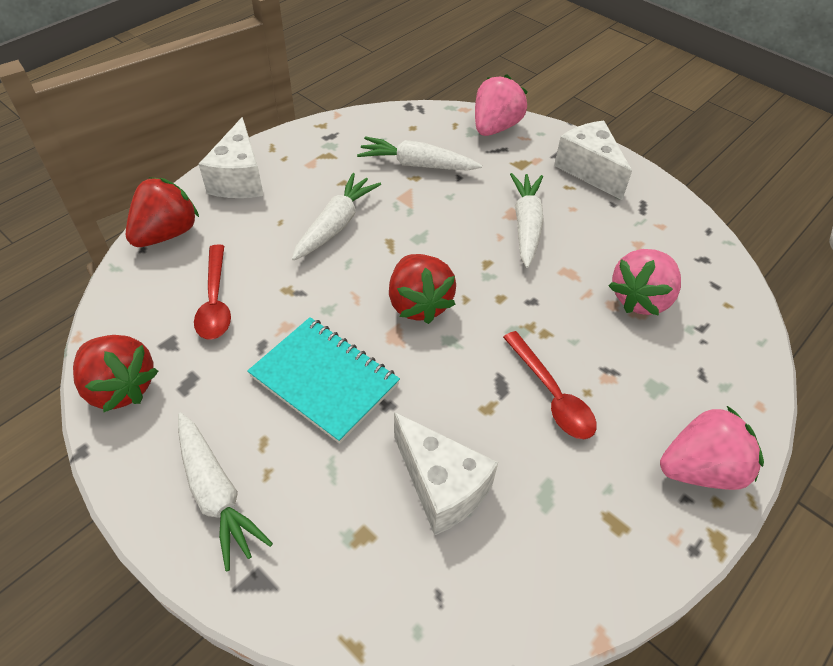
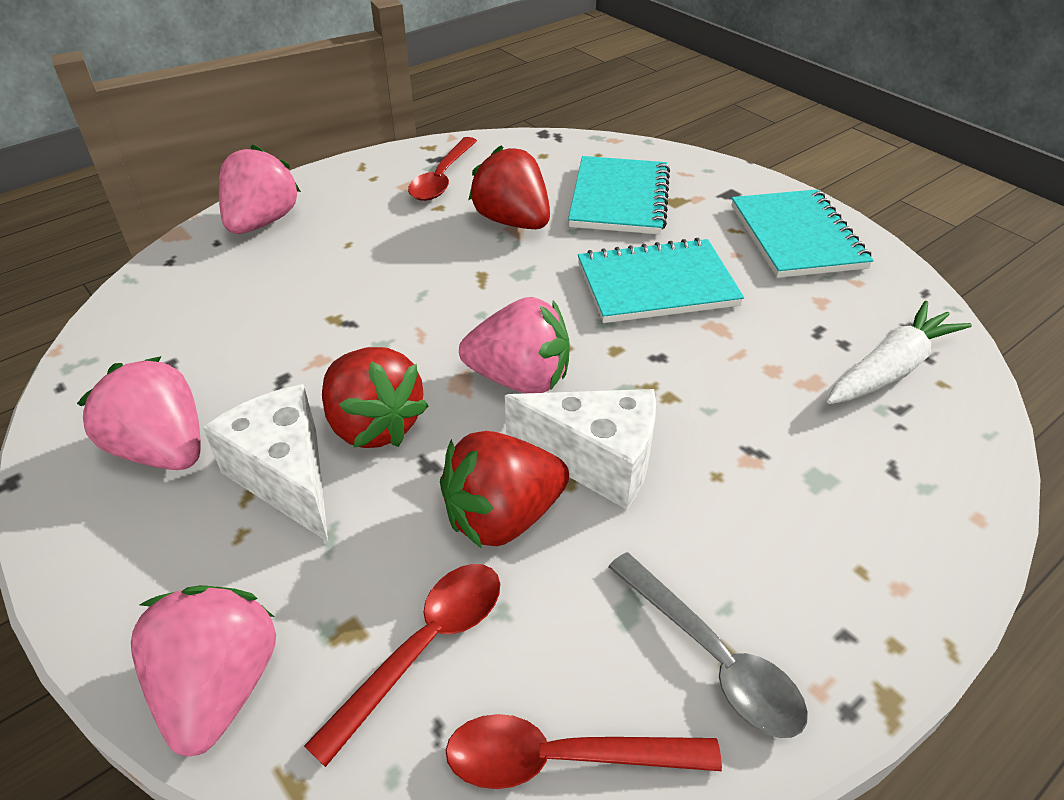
grey spoon: none = 0 -> [608,552,808,738] = 1
pink strawberry: [475,75,528,136] [608,249,681,316] [660,406,764,490] = 3 -> [77,356,201,470] [131,585,276,757] [219,144,301,234] [459,297,570,393] = 4
red spoon: [194,244,231,340] [503,331,597,439] = 2 -> [304,564,500,767] [408,137,477,201] [446,714,722,789] = 3
turquoise notebook: [247,317,400,444] = 1 -> [568,156,670,235] [578,238,744,323] [731,189,874,278] = 3
white carrot: [178,413,273,571] [292,173,381,261] [357,136,482,171] [510,173,544,268] = 4 -> [827,301,972,404] = 1
white cheese: [199,117,264,198] [394,412,498,536] [554,121,632,200] = 3 -> [203,384,328,542] [505,389,656,510] = 2

